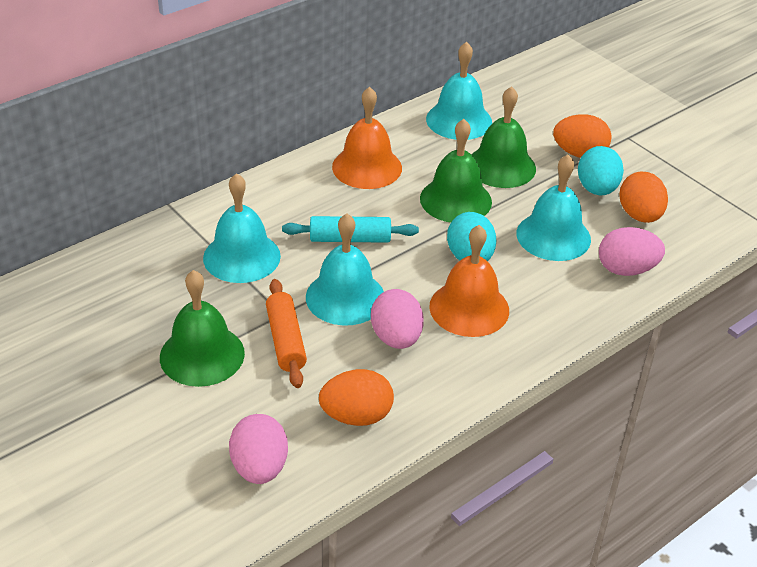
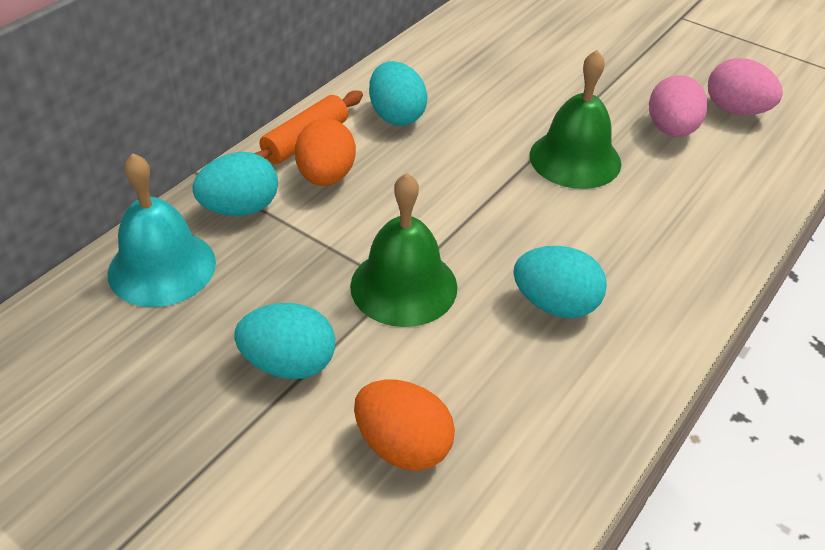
green bell: [160,270,245,387] [420,119,492,223] [471,86,536,188] = 3 -> [350,173,457,327] [529,50,621,189] = 2
orange bell: [332,87,402,189] [429,225,509,337] = 2 -> none = 0
orange egg: [319,369,394,426] [553,114,612,158] [619,171,668,223] = 3 -> [295,118,356,186] [354,380,455,471] = 2
pink egg: [229,414,288,484] [371,289,424,349] [599,227,665,276] = 3 -> [649,75,708,137] [708,58,783,115] = 2
turquoise bell: [203,173,281,283] [306,214,384,326] [426,42,492,140] [516,155,591,261] = 4 -> [108,153,216,307] = 1
turquoise egg: [447,212,496,261] [578,146,624,195] = 2 -> [193,152,278,216] [234,303,335,379] [369,61,428,126] [513,246,607,318] = 4
turquoise rolling pin: [282,216,419,243] = 1 -> none = 0

